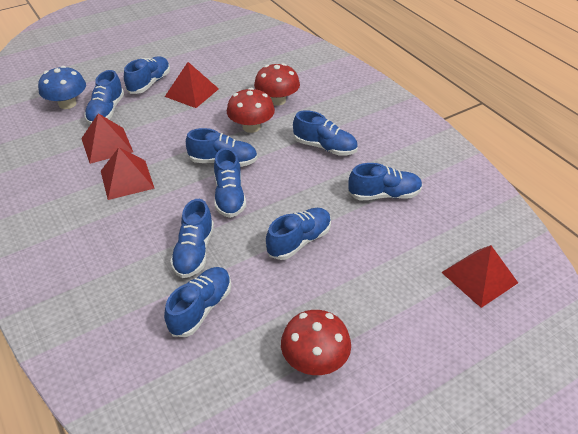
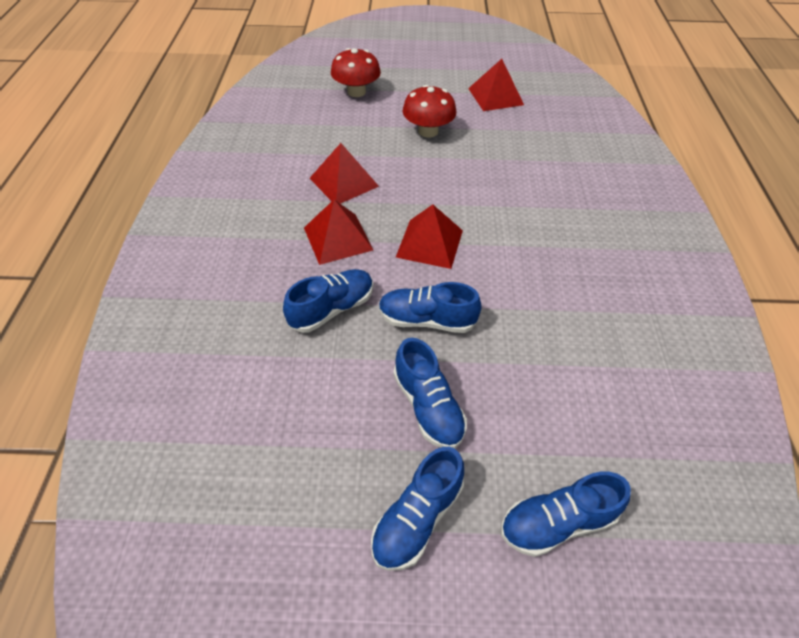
blue mushroom: [38,66,86,109] = 1 -> none = 0
blue shoe: [84,70,124,125] [124,56,170,94] [164,267,231,337] [170,199,214,278] [186,128,258,167] [214,148,246,218] [266,208,331,260] [293,110,358,156] [348,163,423,200] = 9 -> [283,269,373,333] [371,447,464,571] [379,282,482,333] [393,338,467,448] [501,472,631,557] = 5
red mushroom: [227,88,275,133] [254,63,300,106] [281,310,351,375] = 3 -> [331,48,381,97] [403,85,456,137] = 2

